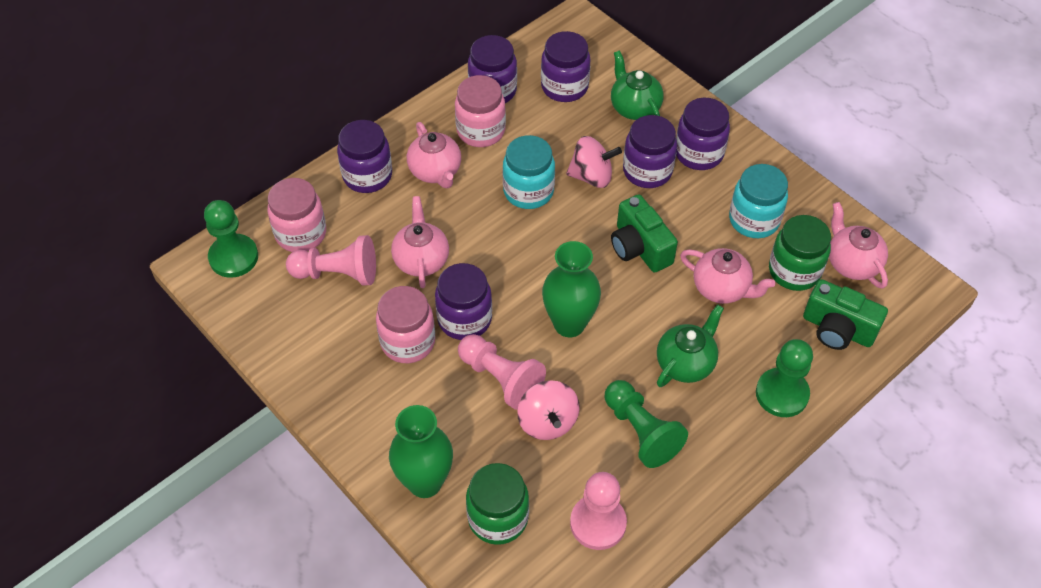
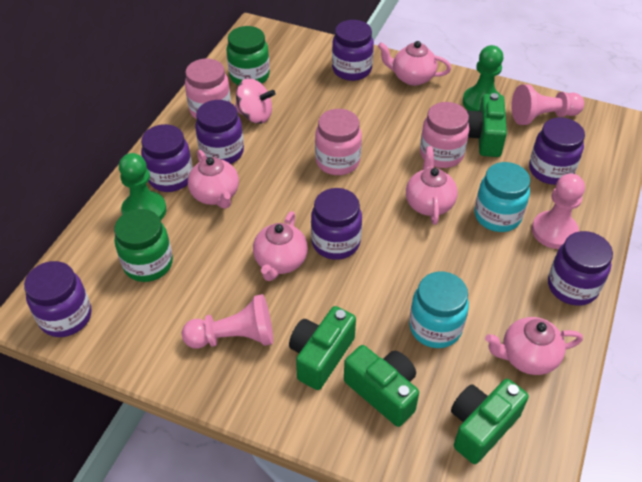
green camera: [611,194,678,273] [803,279,888,350] = 2 -> [289,306,356,390] [344,345,419,427] [451,379,529,464] [467,93,507,157] = 4
green pawn: [204,200,258,278] [605,380,688,468] [756,339,813,417] = 3 -> [119,153,166,220] [463,45,504,111] = 2
green teapot: [611,50,664,120] [657,305,724,387] = 2 -> none = 0
green vase: [389,405,453,498] [542,241,601,337] = 2 -> none = 0
pink spinning top: [517,380,580,440] [566,136,622,188] = 2 -> [235,78,276,124] = 1
pink teapot: [391,196,449,288] [407,122,461,188] [680,248,775,304] [829,202,888,289] = 4 -> [188,150,239,209] [253,211,308,281] [378,41,451,86] [406,146,458,225] [485,317,583,375] = 5
purple jar: [337,120,392,193] [435,263,492,340] [468,35,517,103] [541,31,591,102] [623,115,677,188] [676,98,730,170] = 6 -> [24,261,92,337] [141,124,193,192] [195,100,244,164] [311,188,362,260] [332,20,374,81] [529,117,585,185] [548,231,613,306] = 7

